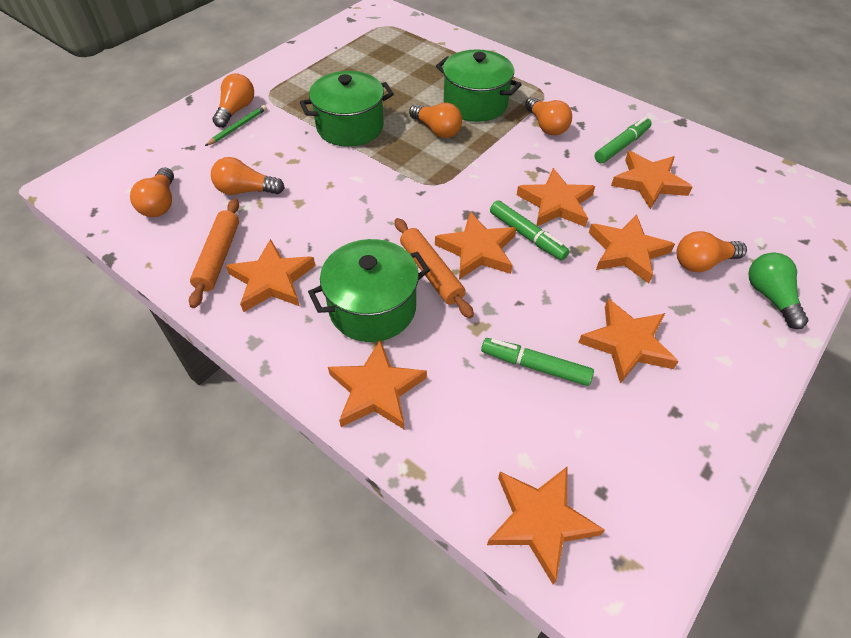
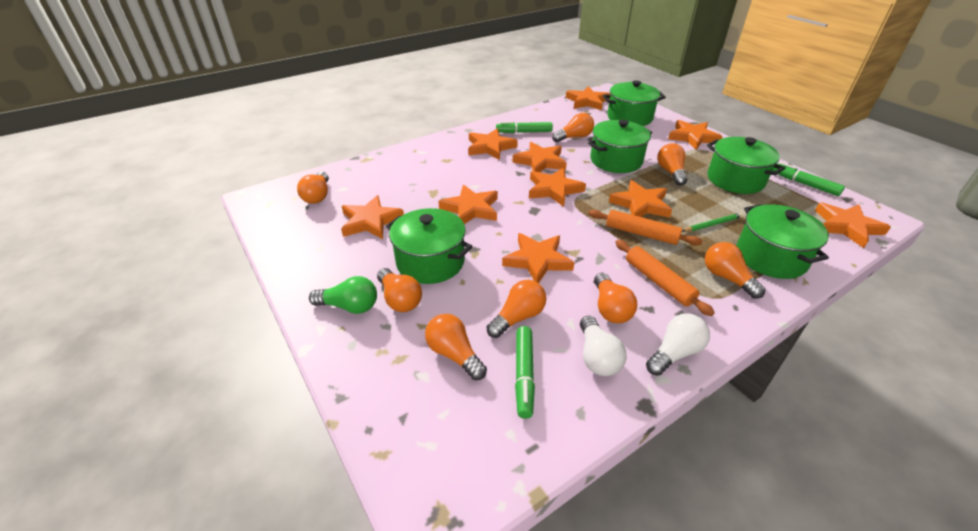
green pot: [300,71,394,147] [308,239,430,342] [436,49,522,122] = 3 -> [386,208,473,284] [588,120,652,173] [603,80,666,126] [707,137,785,194] [736,204,829,279] = 5
orange light bulb: [130,167,174,217] [211,157,285,195] [212,73,254,128] [409,103,462,138] [525,97,572,135] [677,231,747,272] = 6 -> [297,172,329,204] [377,268,422,312] [425,314,487,380] [487,280,546,338] [552,113,594,142] [594,273,637,323] [657,143,687,186] [705,242,765,298] = 8
orange star: [226,239,315,312] [328,340,427,430] [435,212,516,279] [487,467,605,585] [517,168,595,227] [578,299,679,384] [589,214,675,283] [611,151,692,209] = 8 -> [341,195,404,239] [438,185,498,224] [468,128,518,160] [502,233,575,283] [513,142,567,172] [529,168,586,207] [566,86,610,110] [609,180,672,218] [668,120,723,150] [815,203,891,248] = 10
white light bulb: none = 0 -> [580,316,626,376] [646,313,710,376] = 2

